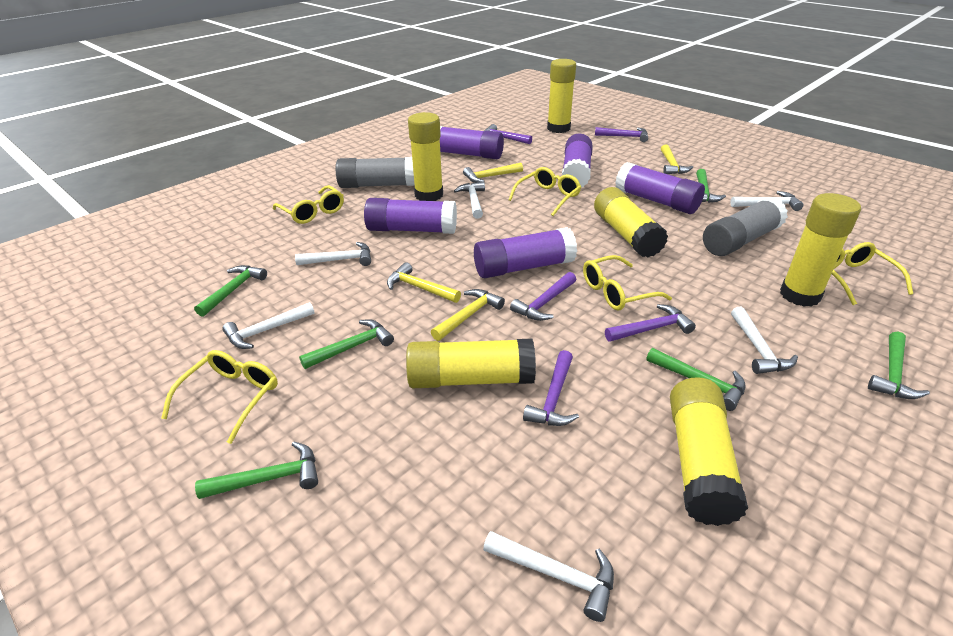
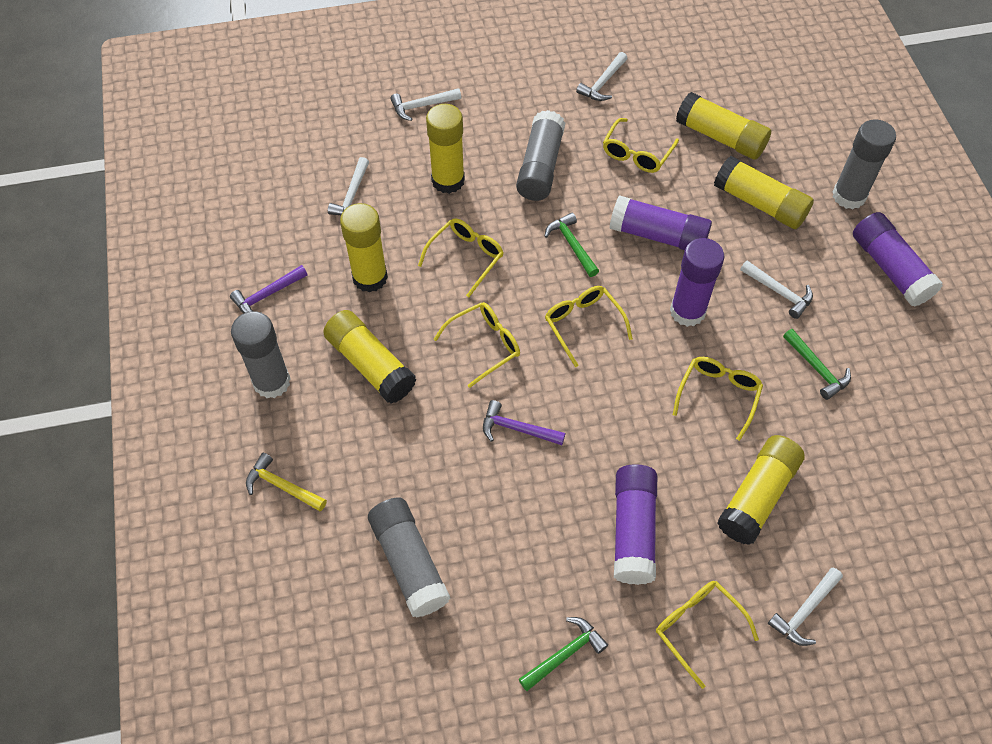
green hammer: [194,265,267,317] [195,442,318,499] [299,319,394,369] [646,348,746,411] [696,169,726,203] [868,331,930,399] = 6 -> [519,617,608,691] [545,213,599,277] [783,329,851,400] = 3
grey glue stick: [336,157,415,188] [703,197,788,256] = 2 -> [231,311,291,398] [368,497,451,618] [516,110,565,201] [833,119,896,209] = 4
purple glue stick: [364,198,457,234] [440,126,504,159] [474,227,577,278] [562,134,593,187] [615,162,705,214] = 5 -> [610,196,712,250] [614,464,657,585] [670,238,724,327] [853,212,943,307] = 4
purple hammer: [484,124,532,144] [510,272,576,321] [523,350,579,426] [595,127,648,142] [605,304,696,342] = 5 -> [230,265,308,313] [483,400,565,445] = 2
white hammer: [222,302,315,349] [295,242,371,266] [454,182,485,219] [483,531,614,622] [730,191,804,211] [731,307,798,374] = 6 -> [328,157,369,215] [390,88,461,121] [576,52,628,101] [740,260,813,319] [768,567,843,646] = 5
yellow glasses: [161,350,278,444] [273,185,344,224] [508,167,581,216] [583,255,672,311] [832,242,913,305] = 5 -> [418,218,504,297] [434,302,520,388] [545,286,633,367] [603,118,679,173] [656,581,759,689] [673,357,763,441] = 6
yellow hammer: [387,262,461,303] [431,289,505,341] [463,162,523,183] [661,144,693,174] = 4 -> [246,453,327,512] = 1

